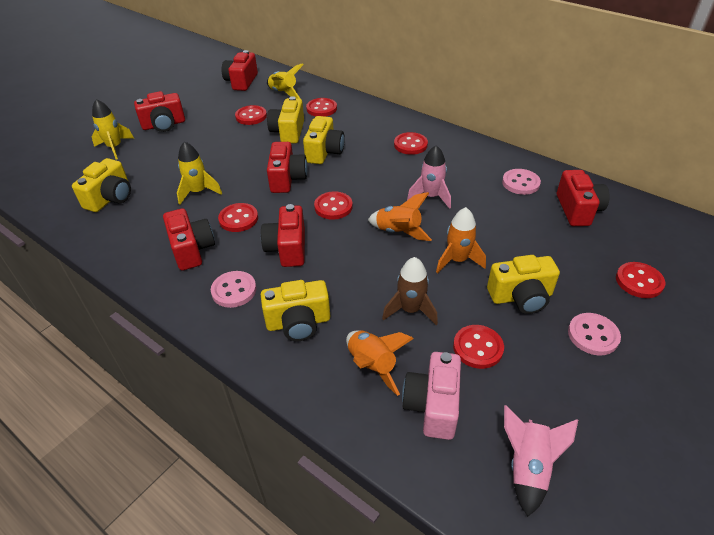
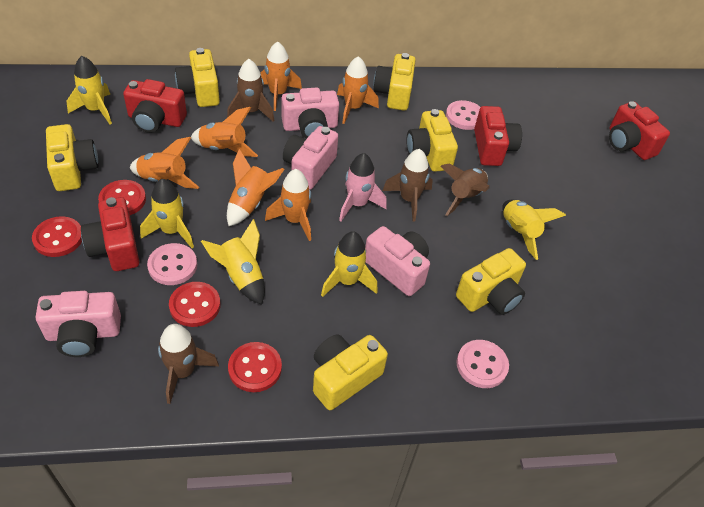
brown rocket: [382,257,438,325] = 1 -> [158,324,219,404] [227,59,274,122] [383,149,433,222] [440,164,490,216] = 4
orange rocket: [346,331,414,396] [368,192,432,241] [436,207,486,274] = 3 -> [130,137,199,189] [191,107,258,157] [227,149,285,226] [261,41,302,111] [265,169,311,241] [337,56,379,124] = 6
pink camera: [402,352,461,440] = 1 -> [36,291,121,357] [282,88,339,139] [283,126,338,190] [365,226,430,296] = 4
pink rocket: [407,145,451,209] [504,405,578,517] = 2 -> [339,153,387,221] = 1
red button: [218,203,258,232] [235,105,267,125] [306,98,337,117] [314,191,353,220] [394,132,428,155] [453,325,504,369] [616,262,665,298] = 7 -> [32,216,82,257] [98,180,146,215] [169,282,220,327] [228,342,282,392] = 4
red camera: [134,91,185,132] [163,208,215,271] [221,50,258,91] [261,204,305,267] [267,142,308,193] [557,170,610,226] = 6 -> [81,197,140,271] [123,79,187,133] [474,106,522,166] [609,101,670,160] = 4
yellow camera: [72,158,131,212] [261,280,330,341] [267,96,304,144] [303,116,345,164] [487,255,560,314] = 5 -> [46,124,98,191] [175,48,220,107] [313,334,388,410] [373,53,416,111] [406,109,458,172] [456,248,526,315] = 6
yellow rocket: [92,99,134,160] [177,141,222,205] [267,63,304,99] = 3 -> [67,56,112,125] [140,179,194,248] [201,219,265,305] [321,231,378,297] [502,200,566,260] = 5

